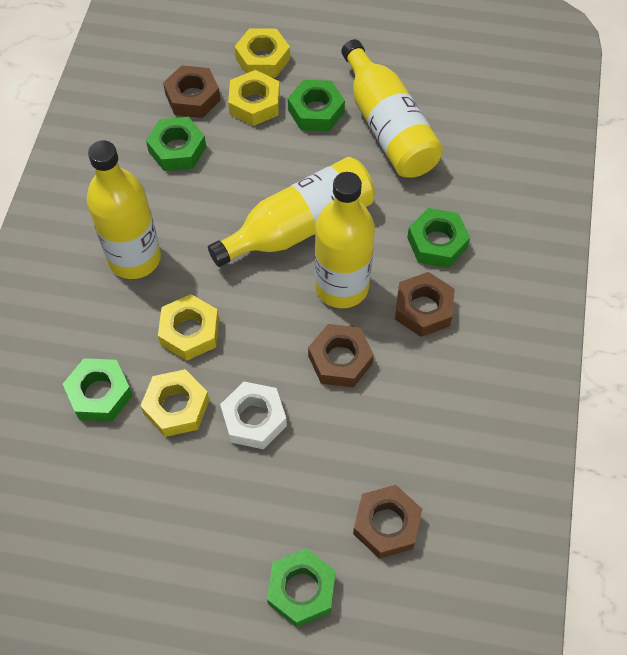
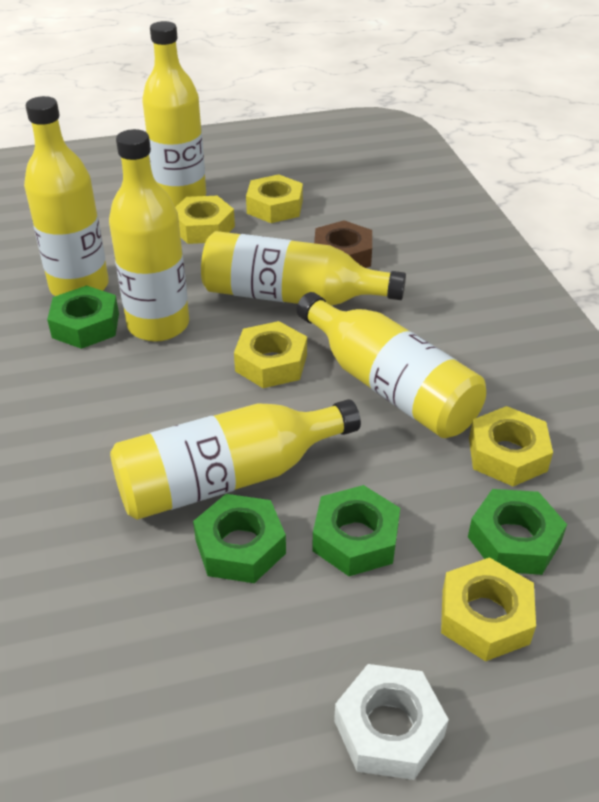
brown nut: [163,65,221,118] [308,324,374,387] [353,485,422,559] [395,272,455,337] = 4 -> [314,220,372,268] = 1
green nut: [63,358,133,421] [146,117,206,171] [267,548,336,627] [288,80,345,131] [407,208,470,268] = 5 -> [47,285,119,349] [193,494,286,583] [312,485,400,576] [468,489,567,575] = 4
yellow bottle: [86,140,161,279] [208,157,375,267] [315,172,375,308] [341,39,443,178] = 4 -> [24,96,109,296] [109,129,189,342] [110,399,361,520] [142,21,206,207] [201,231,406,306] [296,292,486,438] = 6
yellow nut: [140,369,209,437] [158,294,219,361] [228,70,280,126] [234,29,290,77] = 4 -> [175,196,235,244] [234,321,307,388] [246,174,303,223] [441,557,536,661] [469,406,553,486] = 5

